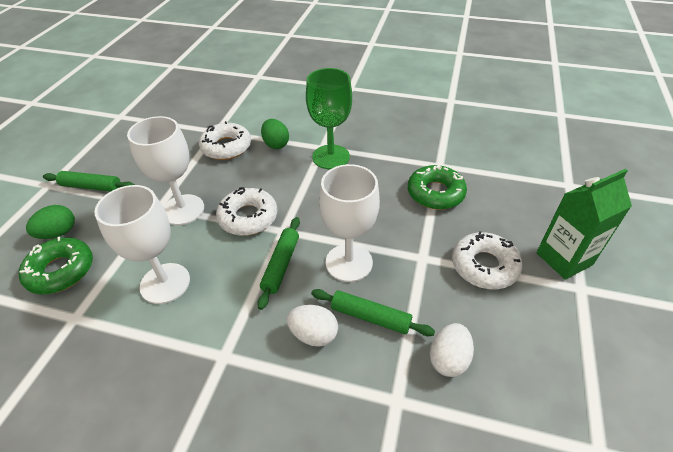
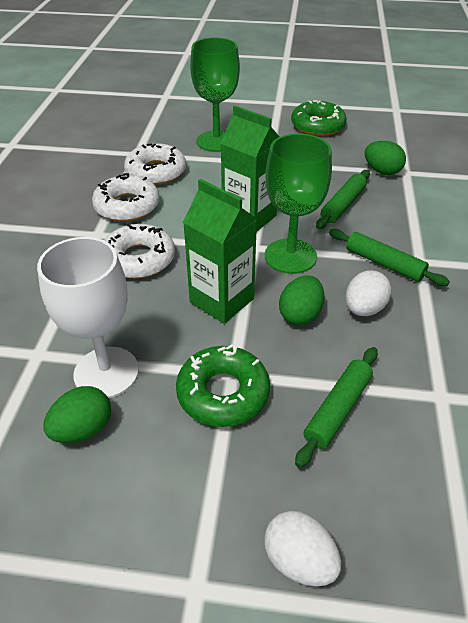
green carton: [536,169,632,280] = 1 -> [183,179,257,324] [221,105,280,232] = 2
green egg: [26,205,75,239] [261,119,289,149] = 2 -> [43,386,111,443] [279,276,324,325] [365,141,406,175] = 3
green goblet: [306,68,352,169] = 1 -> [190,37,240,152] [265,134,332,274] = 2
white goblet: [94,185,190,304] [127,116,204,225] [319,164,380,282] = 3 -> [37,237,139,398] = 1

